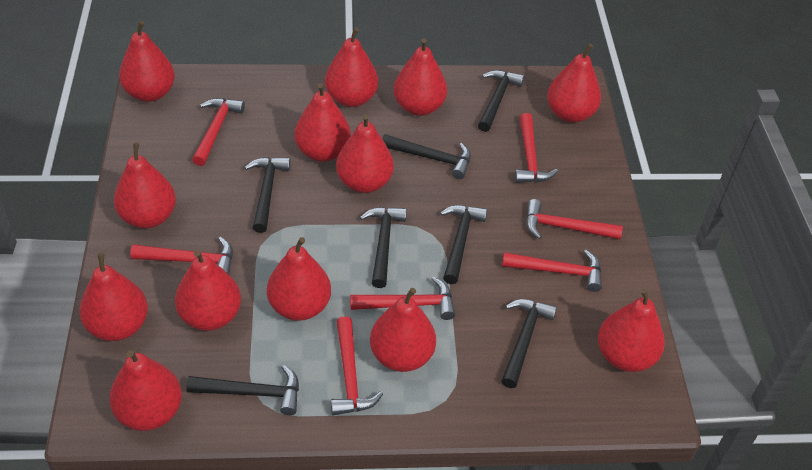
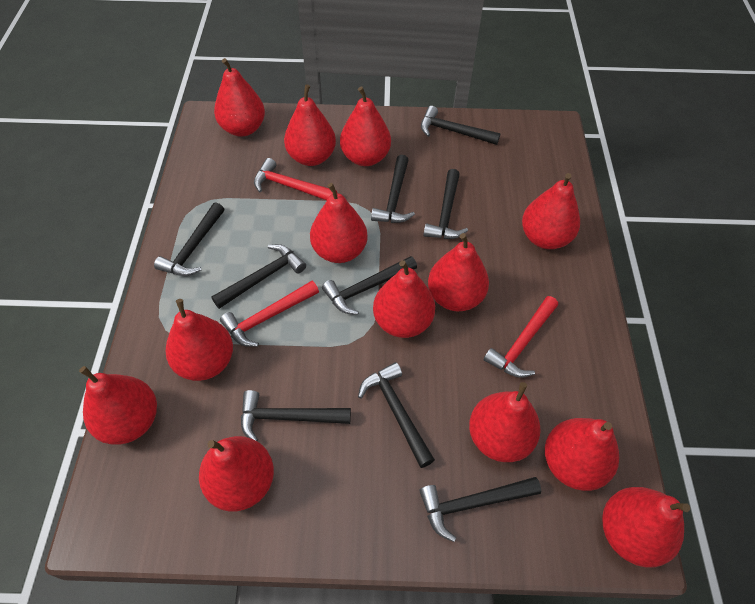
black hammer: [186,365,299,415] [244,157,291,233] [360,207,407,288] [382,134,471,179] [440,205,487,284] [478,70,524,132] [501,299,557,388] = 7 -> [154,202,224,276] [211,244,306,309] [241,390,351,441] [322,256,417,315] [358,362,435,468] [371,155,415,223] [419,477,541,542] [421,106,501,145] [423,169,468,239] = 9
red hammer: [130,237,233,275] [192,98,245,166] [331,316,383,415] [350,277,455,320] [502,250,602,292] [515,113,558,183] [526,199,623,239] = 7 -> [220,281,319,347] [254,158,337,200] [484,296,558,378] = 3

